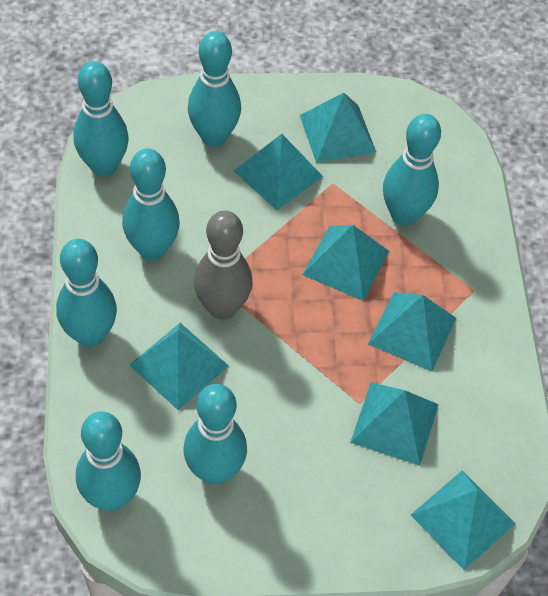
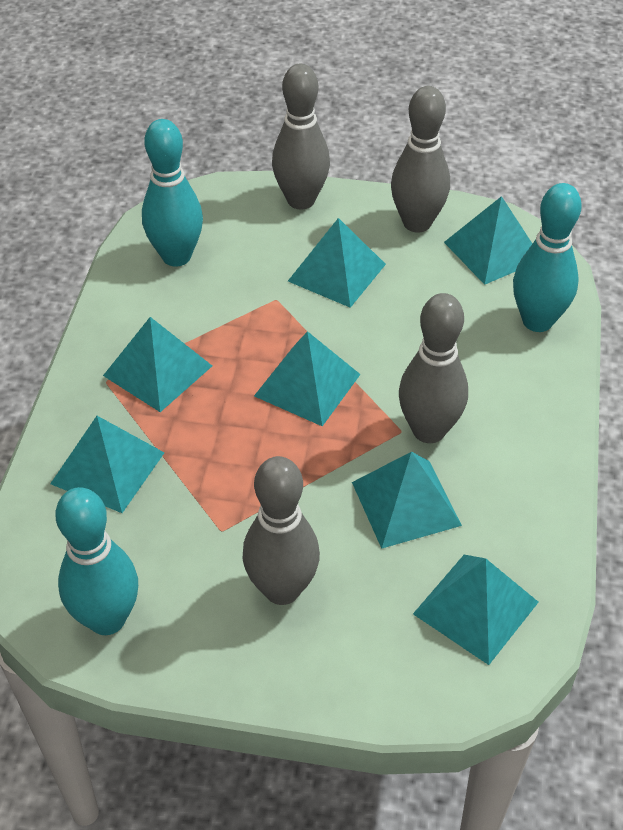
grey bowling pin: [194,210,253,320] = 1 -> [242,456,320,605] [272,64,330,209] [391,86,450,233] [399,293,468,443] = 4
turquoise bowling pin: [56,239,117,348] [73,61,129,177] [76,411,141,511] [122,148,180,261] [183,384,247,485] [188,31,241,147] [383,114,441,226] = 7 -> [55,487,138,635] [142,119,203,267] [513,183,582,332] = 3

